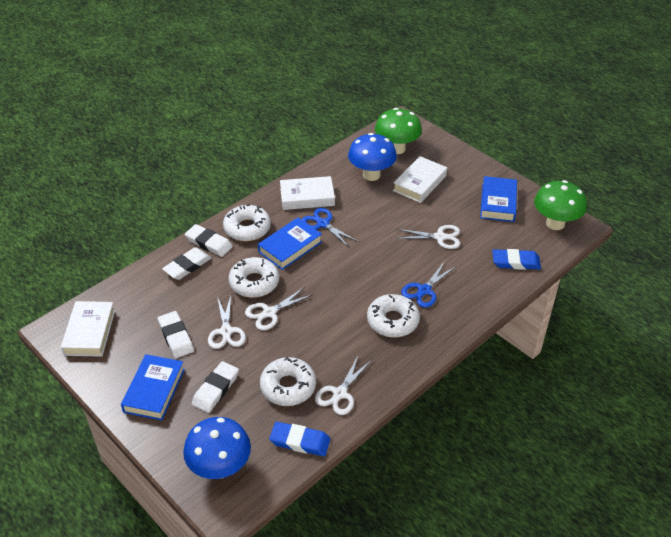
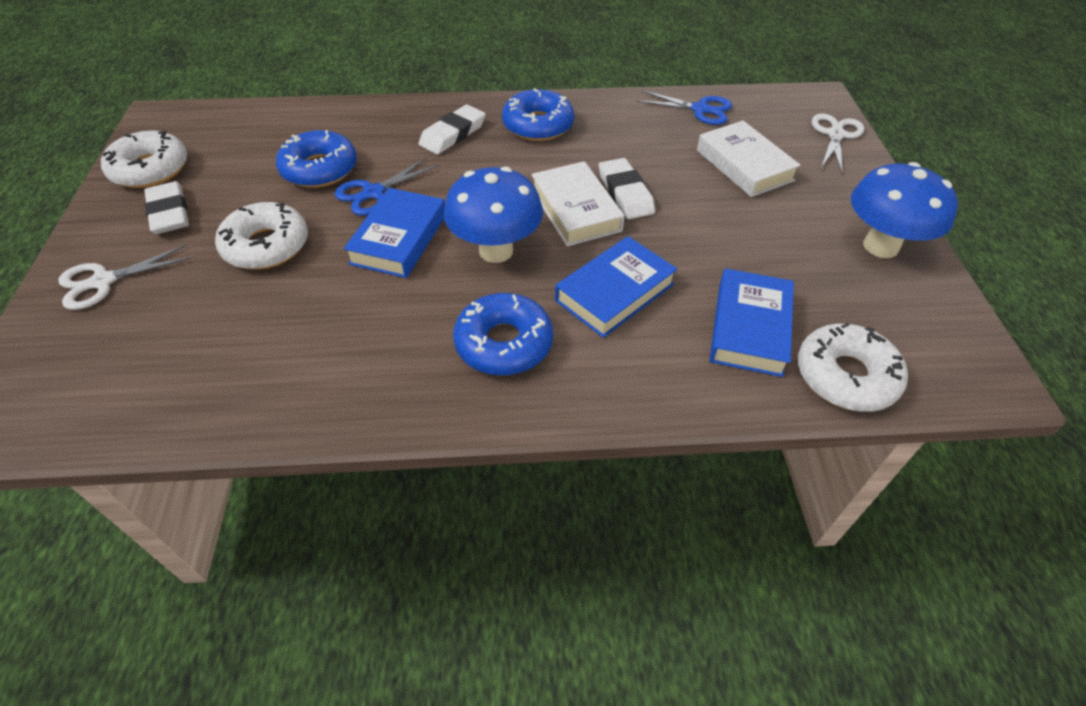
blue donut: none = 0 -> [276,130,357,188] [453,293,553,375] [502,88,574,141] = 3
blue eraser: [269,422,331,456] [492,249,541,270] = 2 -> none = 0
green mushroom: [375,108,422,154] [534,180,587,230] = 2 -> none = 0
white book: [61,301,115,357] [280,176,335,210] [393,156,447,203] = 3 -> [531,161,625,246] [697,121,801,197] = 2
white donut: [223,204,271,242] [229,257,279,298] [260,357,316,406] [367,294,420,338] = 4 -> [101,131,187,188] [215,202,308,269] [798,323,908,412] = 3
white eraser: [158,311,194,358] [162,247,211,280] [185,224,233,257] [192,361,239,413] = 4 -> [144,181,189,234] [419,104,486,155] [599,158,655,219] = 3
white scissors: [208,296,246,349] [245,287,312,330] [315,354,372,415] [396,225,460,249] = 4 -> [58,244,191,310] [812,113,864,174] = 2

